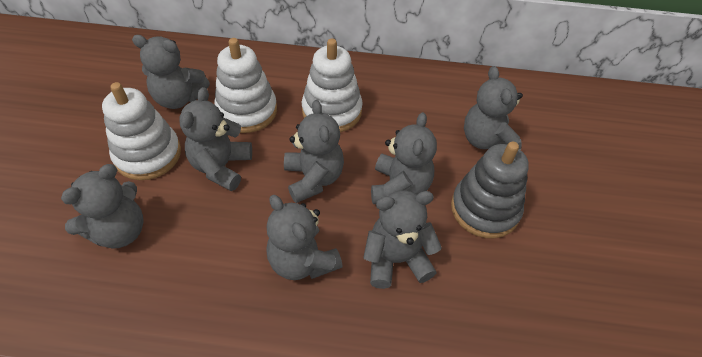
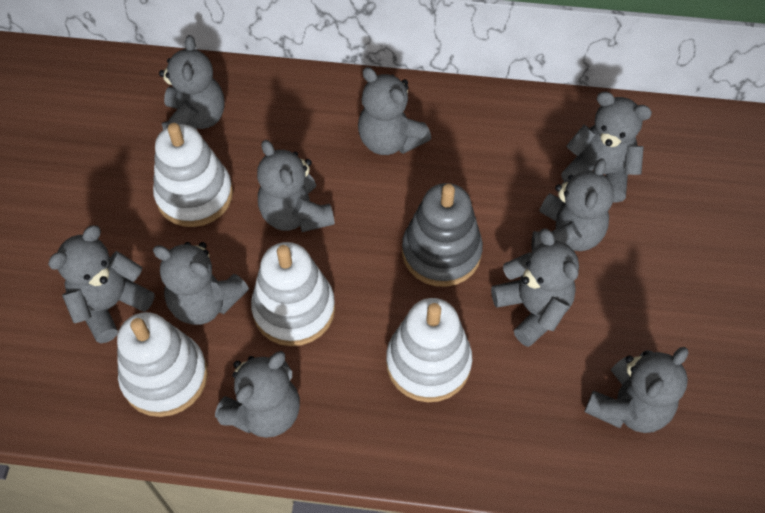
grey teddy bear: [61,164,144,249] [132,35,210,109] [179,87,252,191] [266,195,343,280] [284,100,344,203] [363,191,442,289] [371,112,437,204] [464,66,523,150] = 8 -> [48,225,155,343] [153,242,249,325] [159,35,225,130] [215,351,300,438] [257,140,335,232] [358,67,431,155] [491,228,579,347] [532,159,614,251] [561,91,652,203] [584,347,688,433] = 10
white stacking toy: [102,82,181,180] [214,38,277,133] [302,39,363,132] = 3 -> [117,312,208,417] [153,123,233,227] [251,242,335,346] [386,298,472,402] = 4

